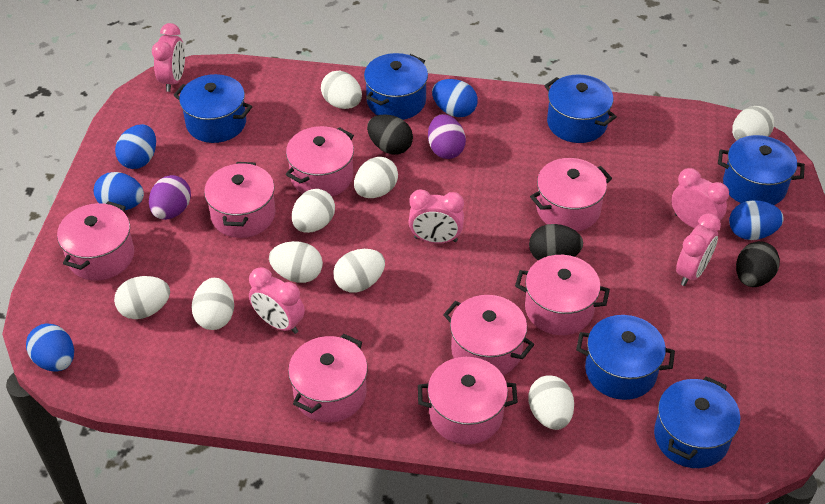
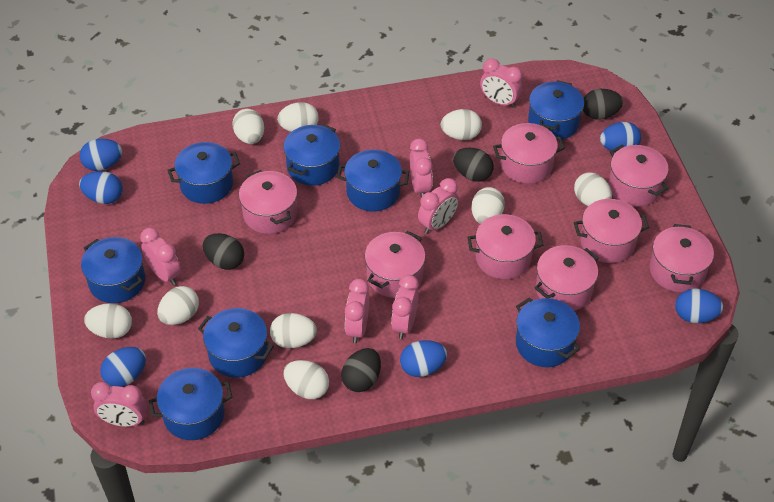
black egg: [367,114,413,154] [529,224,583,260] [736,241,780,287] = 3 -> [203,233,244,270] [341,348,381,392] [453,148,494,182] [583,89,623,120] = 4
blue egg: [26,324,74,372] [94,172,144,210] [115,124,156,169] [432,79,478,117] [729,200,784,240] = 5 -> [79,171,123,204] [80,138,122,171] [100,347,146,387] [400,340,447,377] [600,122,641,152] [675,289,723,323] = 6
blue pot: [173,74,252,143] [364,53,428,120] [544,74,617,143] [576,315,675,400] [654,376,740,468] [718,135,805,205] = 6 -> [81,237,145,303] [149,368,232,440] [167,142,240,204] [198,308,274,378] [283,124,340,186] [337,150,409,212] [516,297,580,367] [528,80,584,140] = 8
pink clock: [152,23,185,92] [249,267,305,334] [408,189,464,244] [671,168,729,228] [676,213,721,286] = 5 -> [91,382,147,427] [140,228,181,285] [345,279,369,343] [391,275,419,339] [410,139,433,197] [418,178,459,234] [480,58,522,108] = 7
purple egg: [149,175,191,220] [428,114,466,159] = 2 -> none = 0

